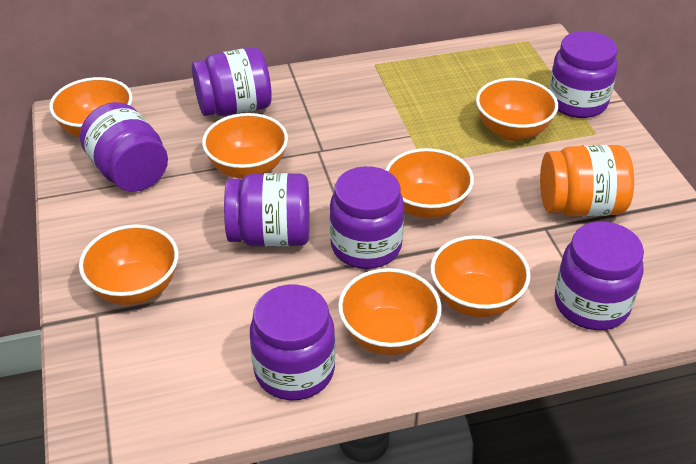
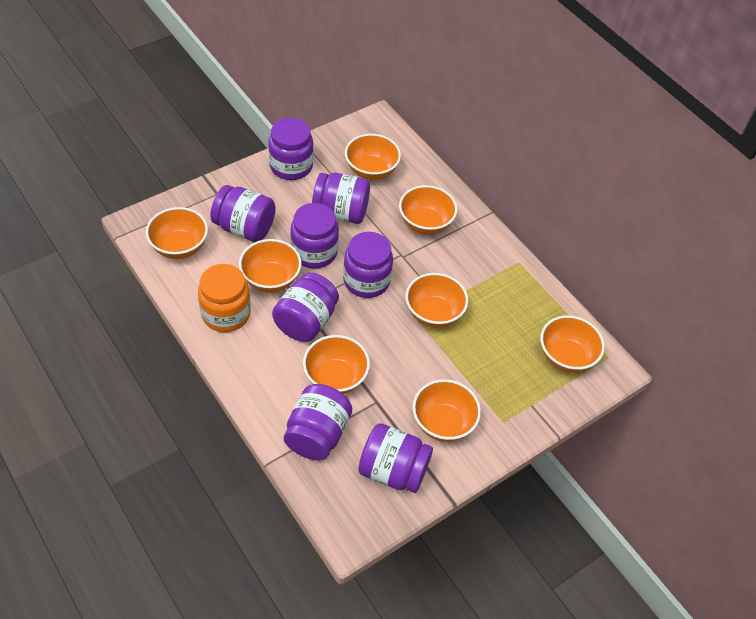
orange bowl: [49,77,133,137] [79,224,179,305] [202,113,288,179] [338,268,442,355] [385,148,474,218] [430,235,531,317] [476,78,558,140] = 7 -> [146,207,208,259] [239,239,302,293] [303,335,370,394] [345,134,401,180] [399,185,457,235] [406,273,468,328] [413,379,481,442] [540,315,605,373] = 8
purple jar: [80,102,168,192] [192,47,272,116] [224,173,310,247] [250,284,336,400] [330,166,404,269] [549,31,618,118] [555,222,644,330] = 7 -> [210,185,275,242] [268,118,314,180] [272,272,339,342] [284,384,352,461] [290,203,339,269] [312,173,370,224] [343,232,393,298] [358,423,433,493] = 8

